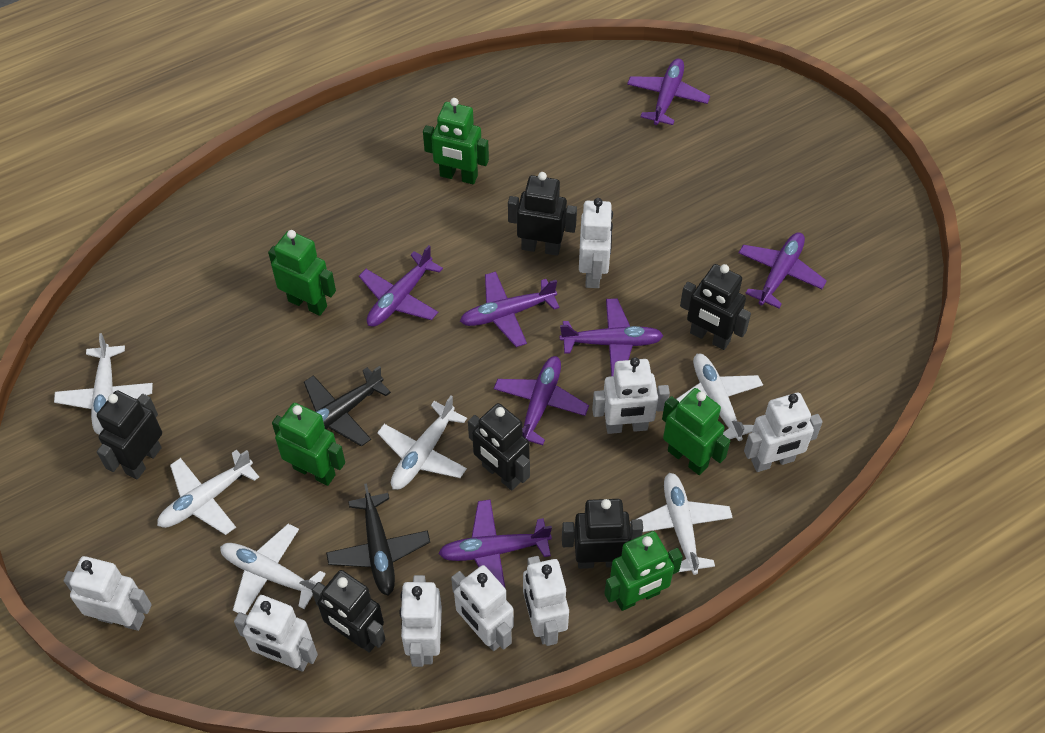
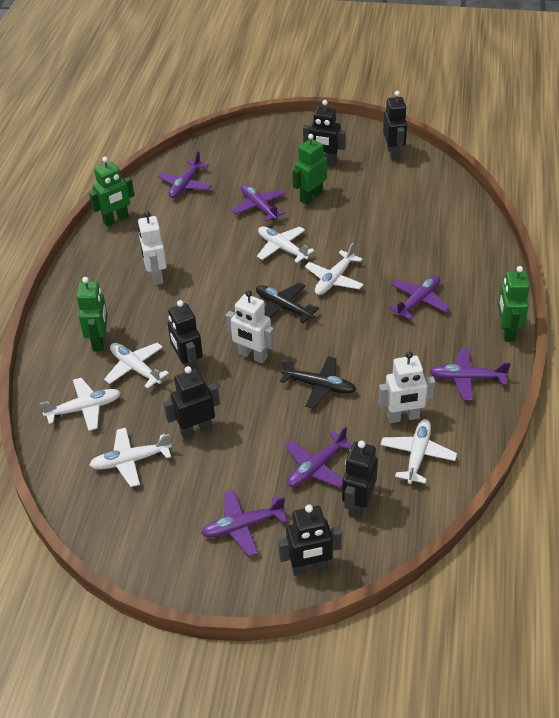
green robot: [268,230,336,316] [272,403,345,486] [423,98,489,184] [604,531,683,611] [662,388,730,475] = 5 -> [77,277,108,352] [89,157,134,227] [292,134,327,204] [498,266,530,342] = 4
purple plane: [359,245,443,327] [438,500,552,587] [460,272,559,347] [494,356,589,445] [560,299,664,376] [627,59,710,125] [739,232,827,308] = 7 -> [158,151,212,198] [201,490,287,556] [231,184,286,222] [285,427,352,488] [388,275,450,320] [429,348,511,401] = 6
white robot: [64,556,152,631] [234,595,318,672] [399,575,442,667] [451,565,514,651] [523,556,569,646] [579,198,613,288] [592,357,670,434] [744,393,823,472] = 8 -> [138,211,167,285] [226,290,274,363] [378,351,435,423] = 3

